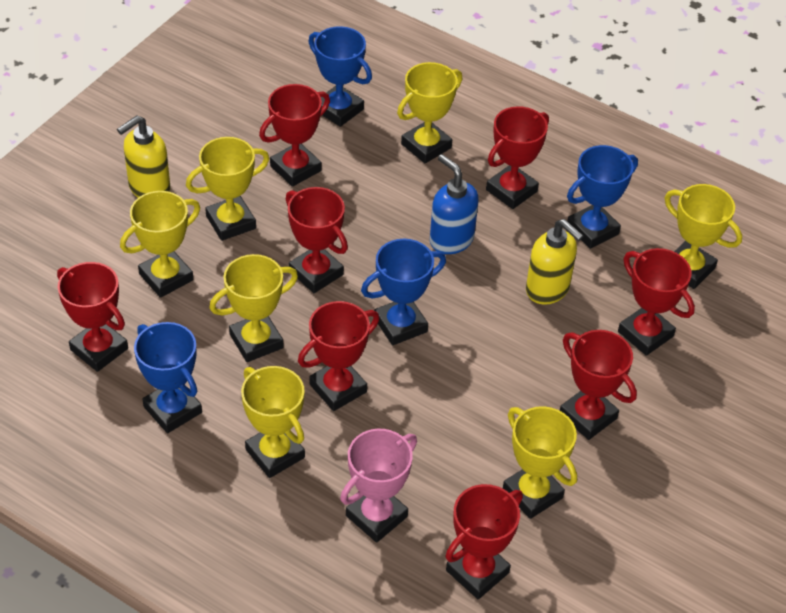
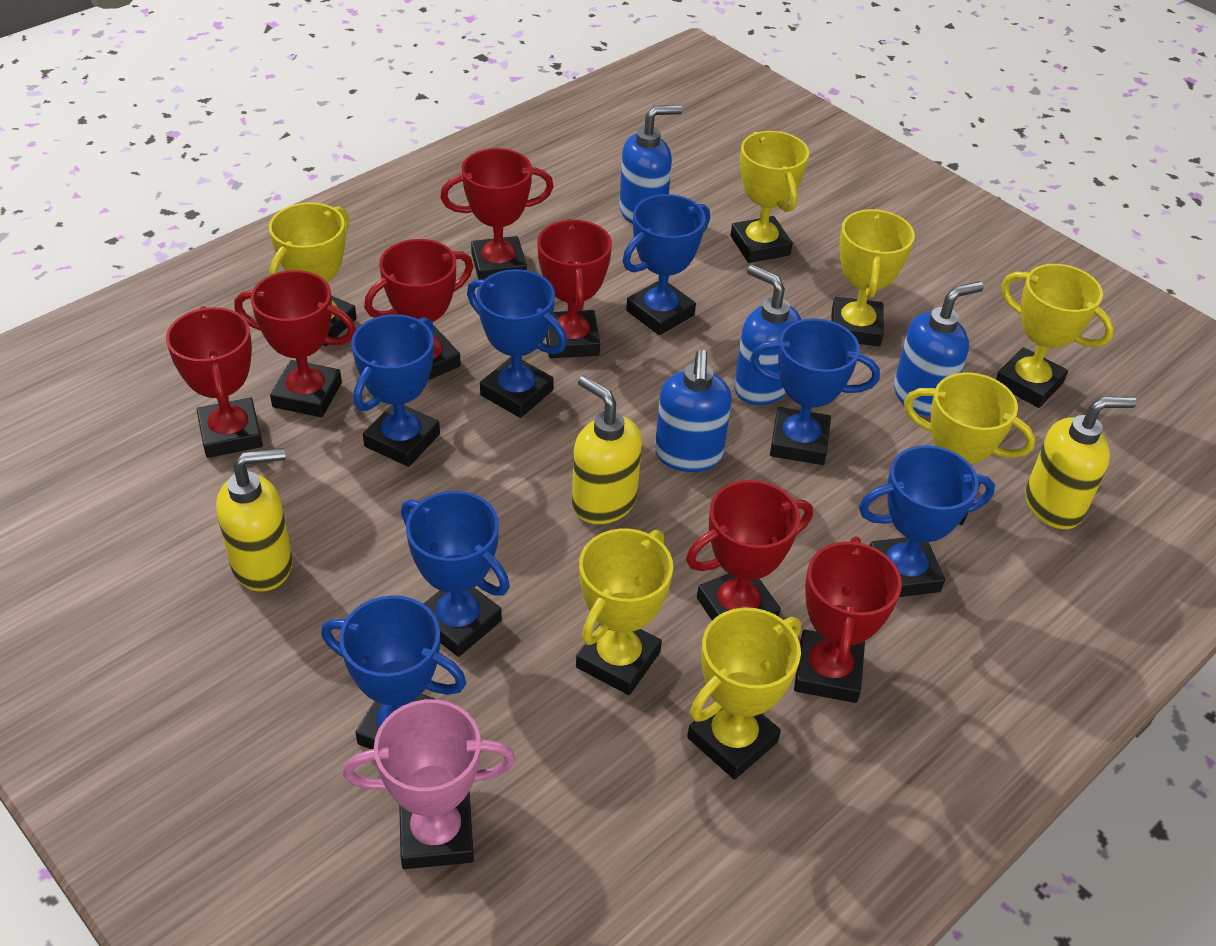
blue soap dispenser: [430,154,479,254] = 1 -> [619,105,682,224] [655,350,732,472] [734,265,801,405] [894,281,984,416] = 4
blue trophy: [134,322,202,433] [308,26,372,127] [361,239,446,345] [567,145,638,249] = 4 -> [321,595,466,749] [351,314,440,467] [401,491,510,657] [467,269,567,418] [622,194,710,335] [750,318,880,465] [859,445,995,597] = 7
red trophy: [57,262,128,372] [259,84,330,187] [286,187,348,293] [298,301,379,411] [445,484,523,599] [486,106,549,209] [560,330,637,440] [618,248,695,356] = 8 -> [166,306,263,458] [235,270,356,417] [364,239,473,380] [440,148,554,280] [537,219,612,358] [686,480,813,620] [794,536,902,703] = 7
yellow soap dispenser: [117,115,170,198] [526,219,584,305] = 2 -> [216,448,293,592] [572,375,642,524] [1025,397,1137,529] = 3

